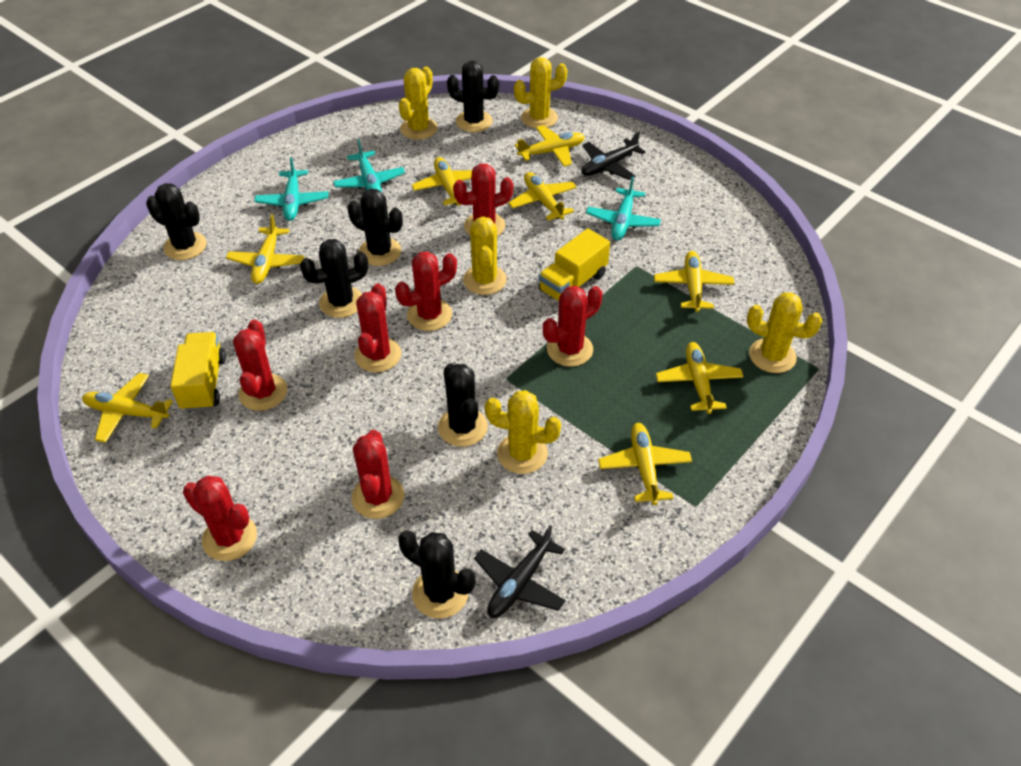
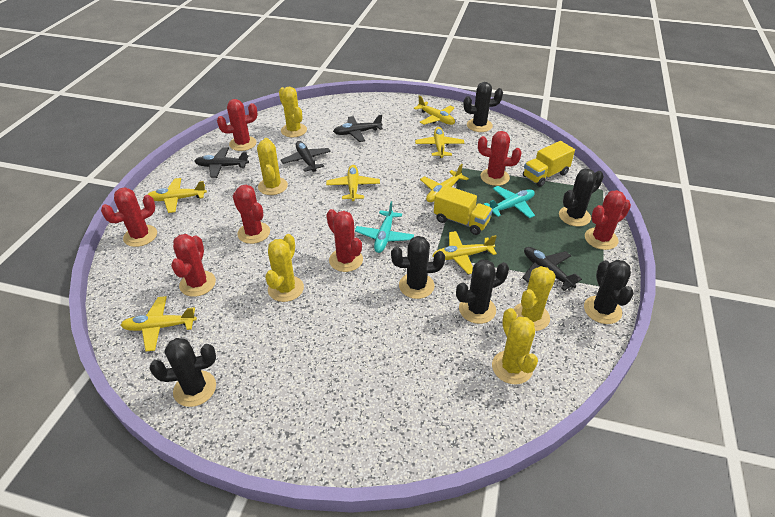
black plane: [474,525,565,618] [582,132,645,180] = 2 -> [194,147,249,178] [281,141,331,172] [333,114,383,142] [522,247,582,291] = 4
turquoise plane: [254,157,329,221] [333,140,405,193] [586,176,661,240] = 3 -> [355,201,414,253] [483,186,535,218] = 2
yellow plane: [82,373,173,443] [226,214,305,284] [412,157,472,206] [508,172,577,221] [515,125,585,167] [598,423,692,505] [654,251,734,312] [656,342,743,414] = 8 -> [121,296,197,351] [147,178,207,213] [326,165,380,201] [414,95,455,125] [415,127,465,158] [420,164,469,202] [433,231,497,274] = 7

